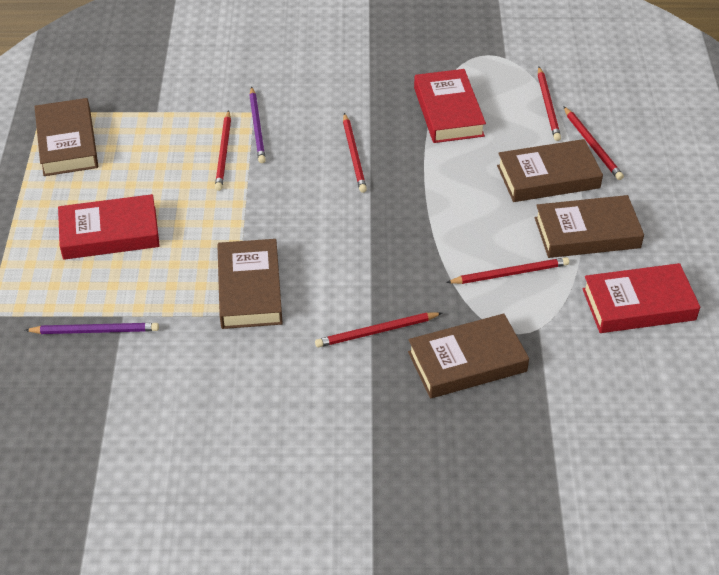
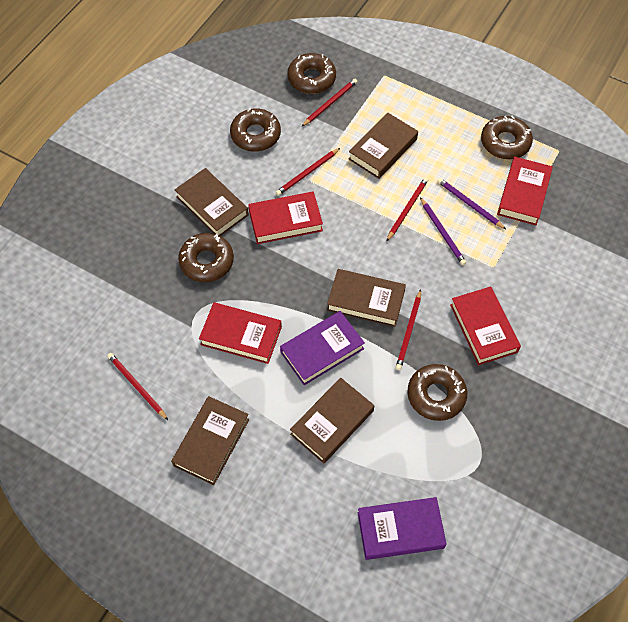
brown donut: none = 0 -> [178,233,234,282] [230,108,281,152] [287,53,336,94] [407,364,467,421] [481,116,533,159] = 5
purple book: none = 0 -> [280,311,365,385] [358,497,447,560] = 2
red book: [58,194,160,260] [414,69,486,143] [582,263,700,333] = 3 -> [199,302,282,364] [248,192,323,244] [450,286,521,365] [497,157,553,225] = 4
red pencil: [215,110,231,191] [315,312,442,348] [343,113,367,193] [446,257,569,284] [538,67,561,141] [563,106,624,180] = 6 -> [107,353,168,420] [276,148,340,196] [301,79,357,127] [386,177,428,242] [396,289,421,370] = 5

